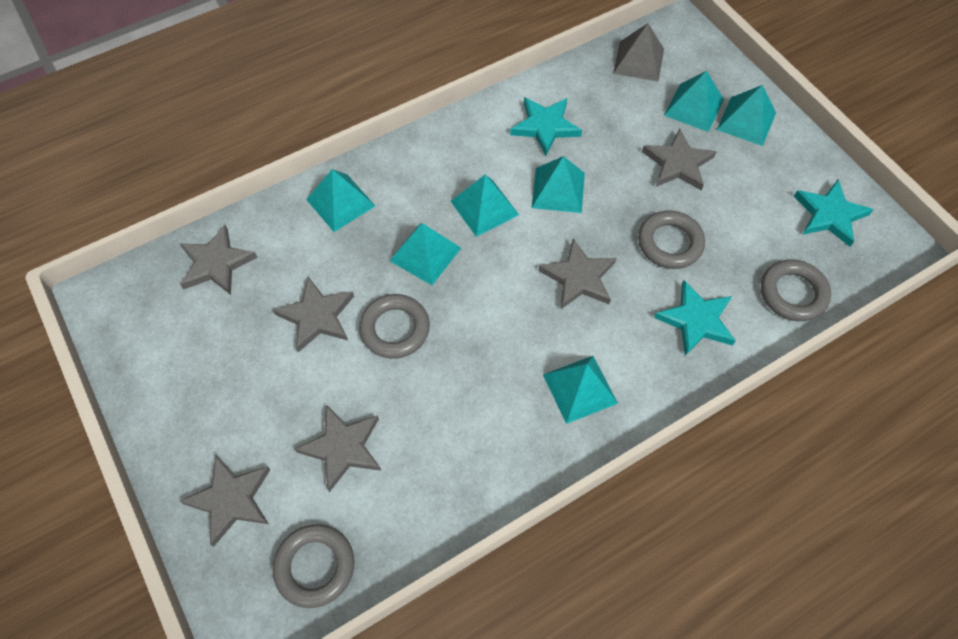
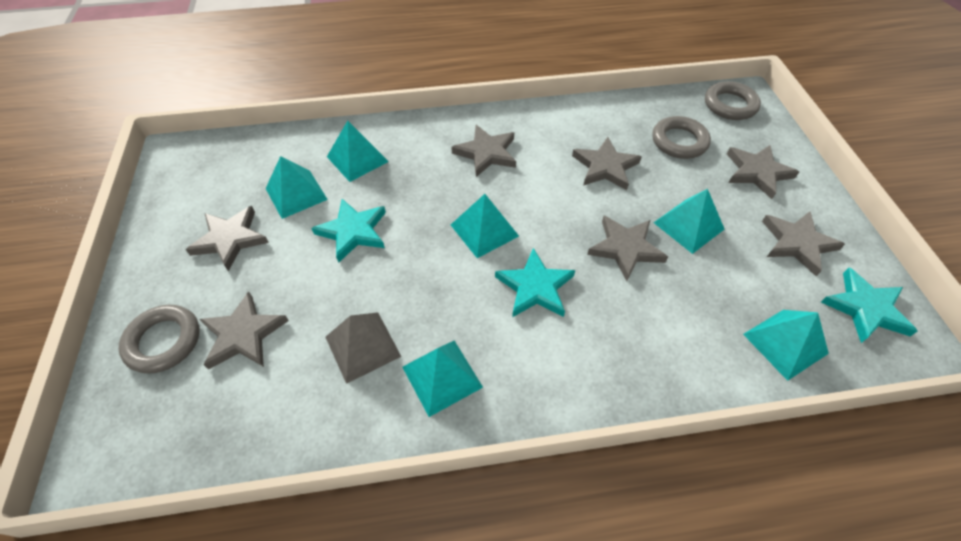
grey ring: [273,524,354,608] [359,294,430,359] [638,211,705,269] [761,259,831,321] = 4 -> [118,305,200,373] [652,116,711,159] [705,81,761,120] = 3
grey star: [180,225,258,295] [180,455,271,547] [273,277,354,352] [295,405,381,492] [538,238,617,309] [642,129,717,191] = 6 -> [186,206,269,271] [200,291,289,370] [451,125,516,177] [572,137,642,190] [587,216,668,281] [727,145,799,199] [762,211,845,276] = 7
turquoise pyramid: [306,169,375,232] [390,223,461,285] [451,175,519,237] [532,156,585,213] [543,356,618,424] [664,71,724,132] [717,85,776,146] = 7 -> [265,156,328,219] [327,121,389,182] [402,341,483,417] [451,194,519,258] [653,189,724,254] [743,310,829,381] = 6

